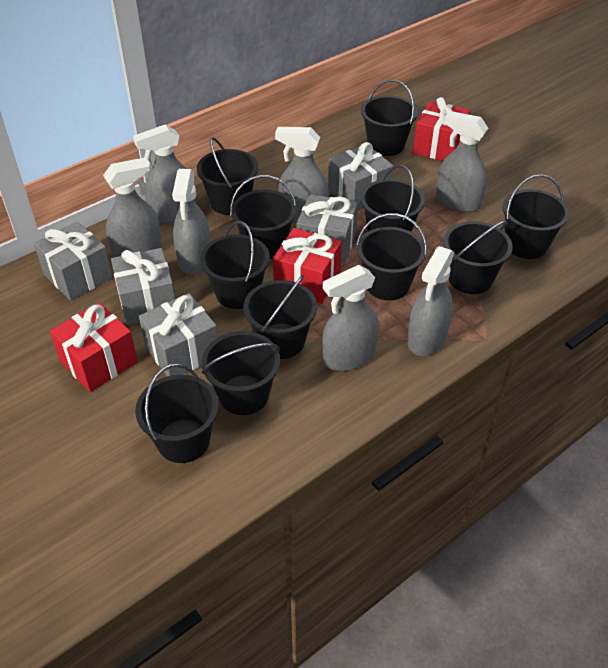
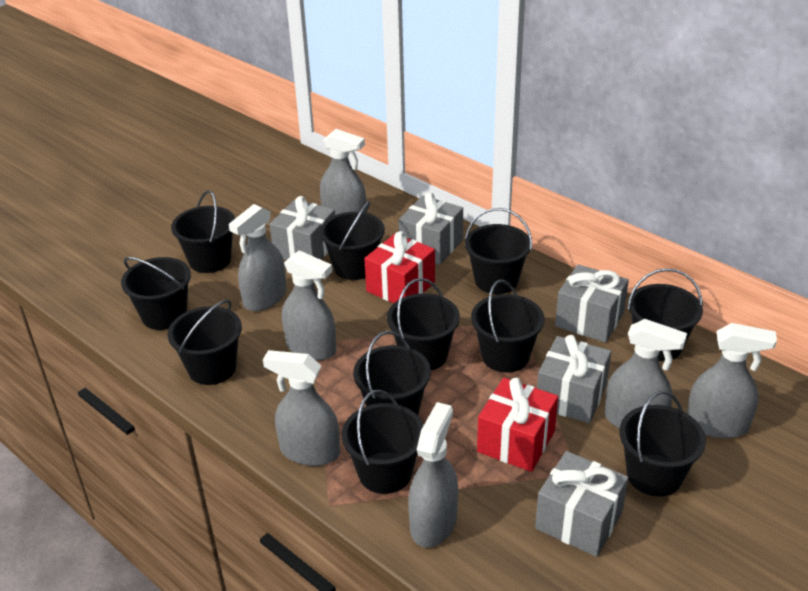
red gift: [50,302,138,392] [273,228,342,304] [413,97,470,161] = 3 -> [364,231,435,303] [477,377,558,472] = 2

